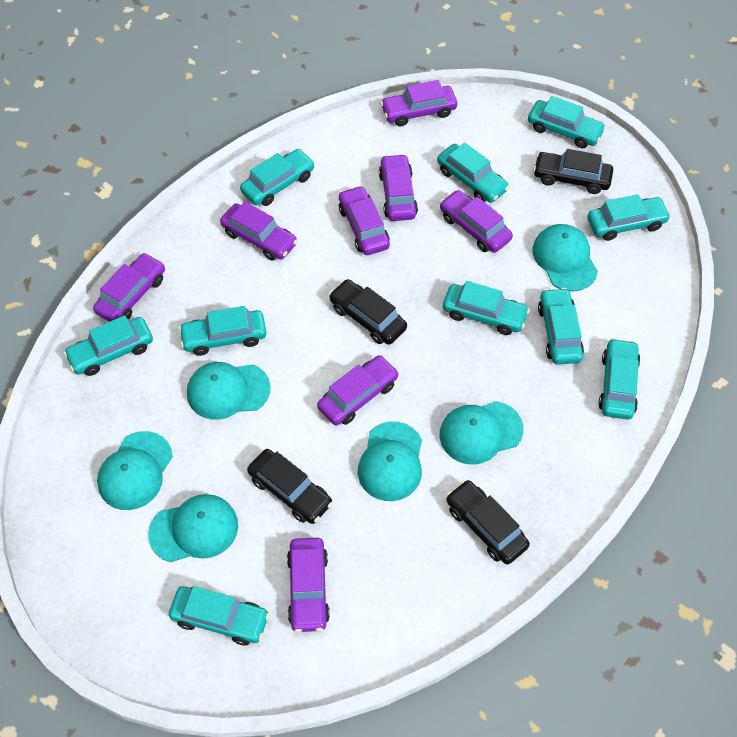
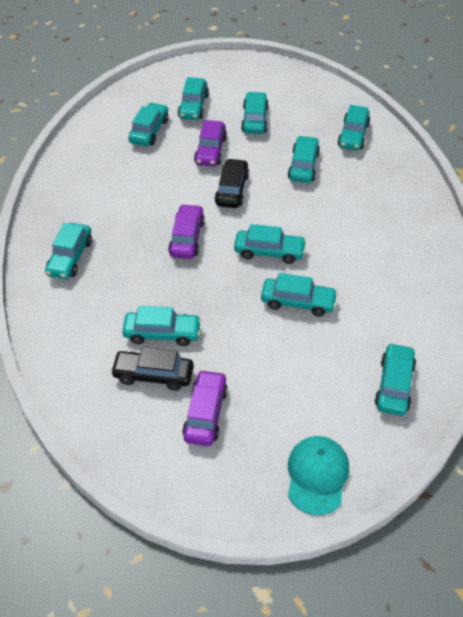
black car: [247,449,333,524] [329,279,407,345] [446,480,530,564] [533,149,613,194] = 4 -> [110,347,194,391] [215,158,249,208] = 2
purple car: [93,253,165,322] [220,202,298,261] [287,538,330,633] [317,355,399,425] [339,186,390,255] [379,154,418,221] [380,80,457,126] [440,190,513,253] = 8 -> [168,204,205,259] [182,370,228,446] [194,120,227,167] = 3
turquoise cap: [97,431,173,510] [148,494,238,562] [187,362,271,420] [358,421,422,501] [440,401,523,465] [533,224,598,291] = 6 -> [288,436,349,515] = 1

